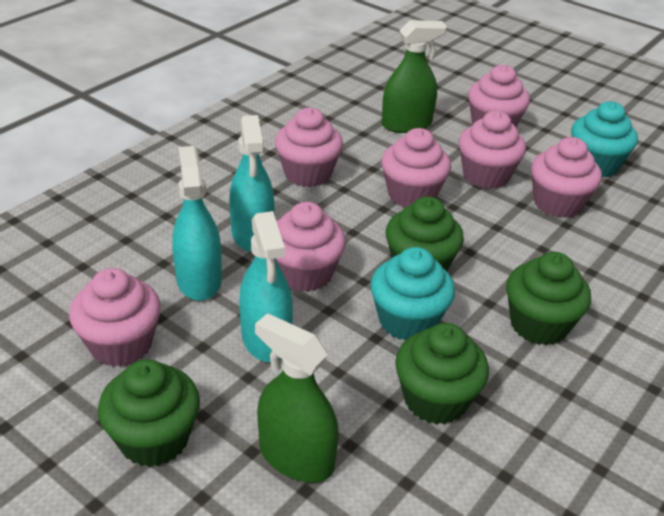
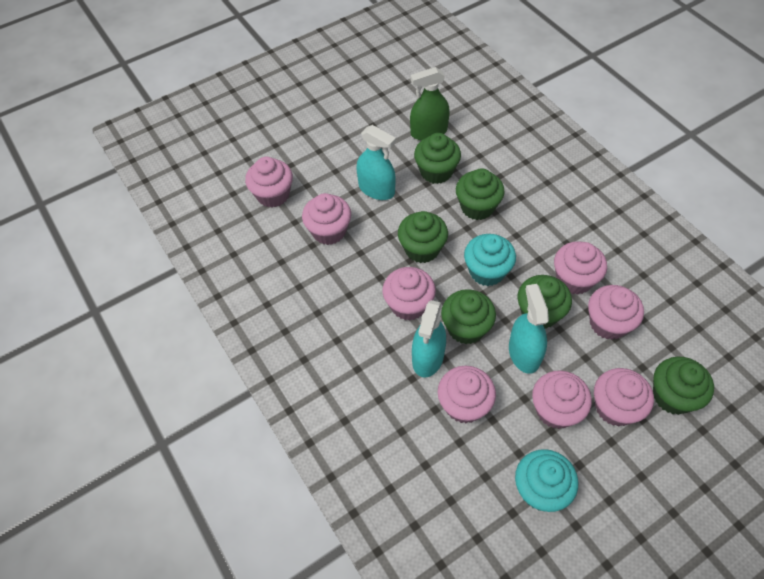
green cupcake: [98,359,200,467] [386,196,464,271] [395,323,489,425] [506,252,591,345] = 4 -> [398,211,448,263] [414,133,461,184] [441,289,496,344] [456,168,505,220] [517,275,572,329] [653,357,714,415] = 6
green spray bottle: [255,313,339,483] [382,20,447,133] = 2 -> [410,67,450,141] = 1
pink cupcake: [69,268,161,367] [275,108,343,187] [276,202,346,292] [381,128,451,208] [458,111,526,189] [468,65,530,127] [531,137,602,218] = 7 -> [245,157,293,208] [302,193,351,245] [383,267,436,321] [438,366,496,423] [532,370,592,429] [554,241,607,295] [588,285,644,340] [594,368,654,427] = 8

